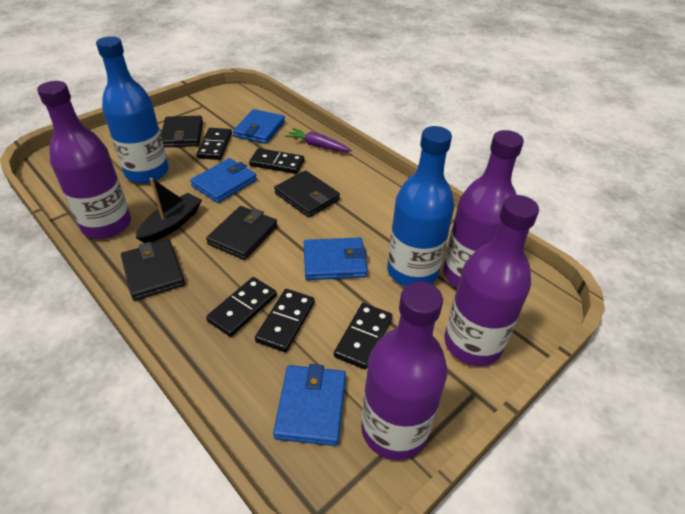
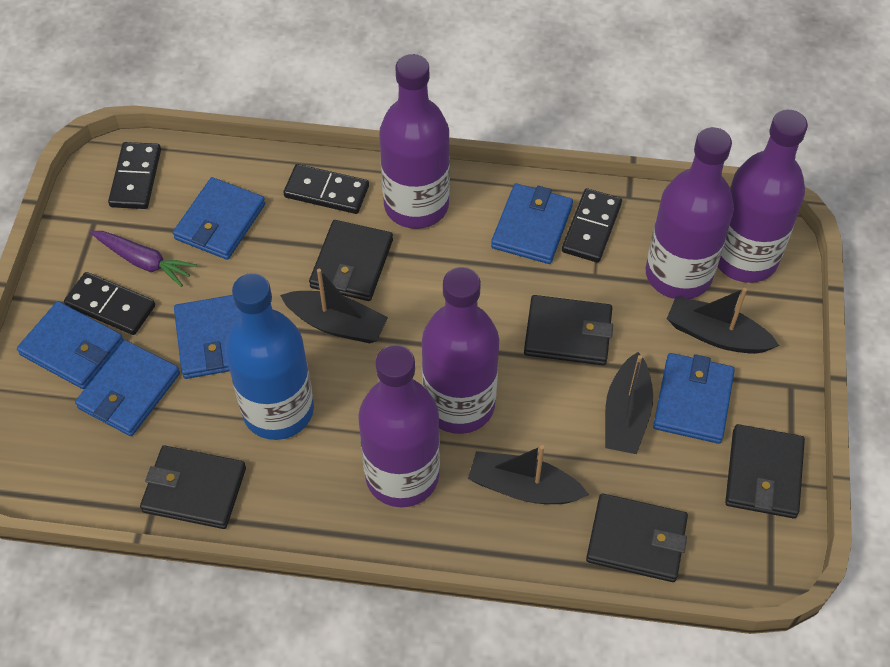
black boat: [136,178,202,243] = 1 -> [280,269,388,343] [468,445,589,504] [605,352,653,454] [667,288,779,354] = 4
black domino: [196,128,232,160] [206,277,277,337] [249,148,304,174] [255,289,315,352] [334,303,392,369] = 5 -> [64,272,155,335] [108,142,161,209] [283,164,369,214] [562,188,622,263] = 4
black wallet: [121,240,185,301] [161,116,203,147] [206,206,277,260] [274,170,340,218] = 4 -> [140,445,246,529] [309,220,393,301] [524,295,613,365] [586,493,688,582] [725,424,805,518] = 5
blue bottle: [96,36,169,183] [387,126,454,286] = 2 -> [225,273,314,440] = 1
blue wallet: [190,158,257,203] [233,109,285,144] [273,364,346,446] [304,238,367,280] = 4 -> [17,301,124,389] [75,340,180,436] [173,177,265,260] [174,295,240,379] [491,183,573,264] [653,353,735,444] = 6
purple bottle: [37,81,131,239] [361,281,447,460] [443,130,524,287] [444,195,539,366] = 4 -> [358,345,440,507] [379,54,450,229] [422,267,499,434] [646,127,734,299] [718,110,808,283] = 5

